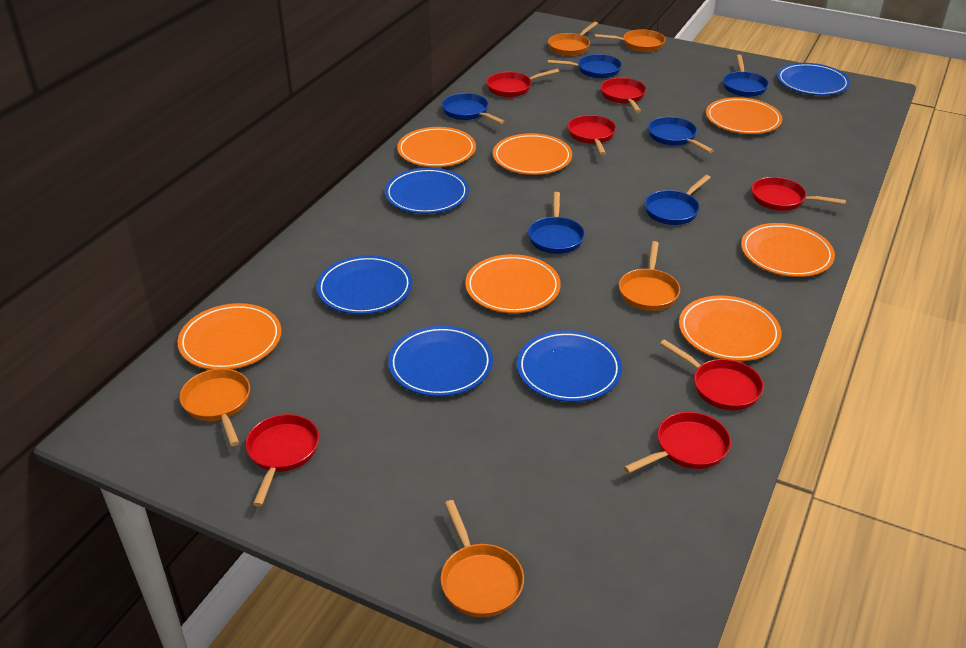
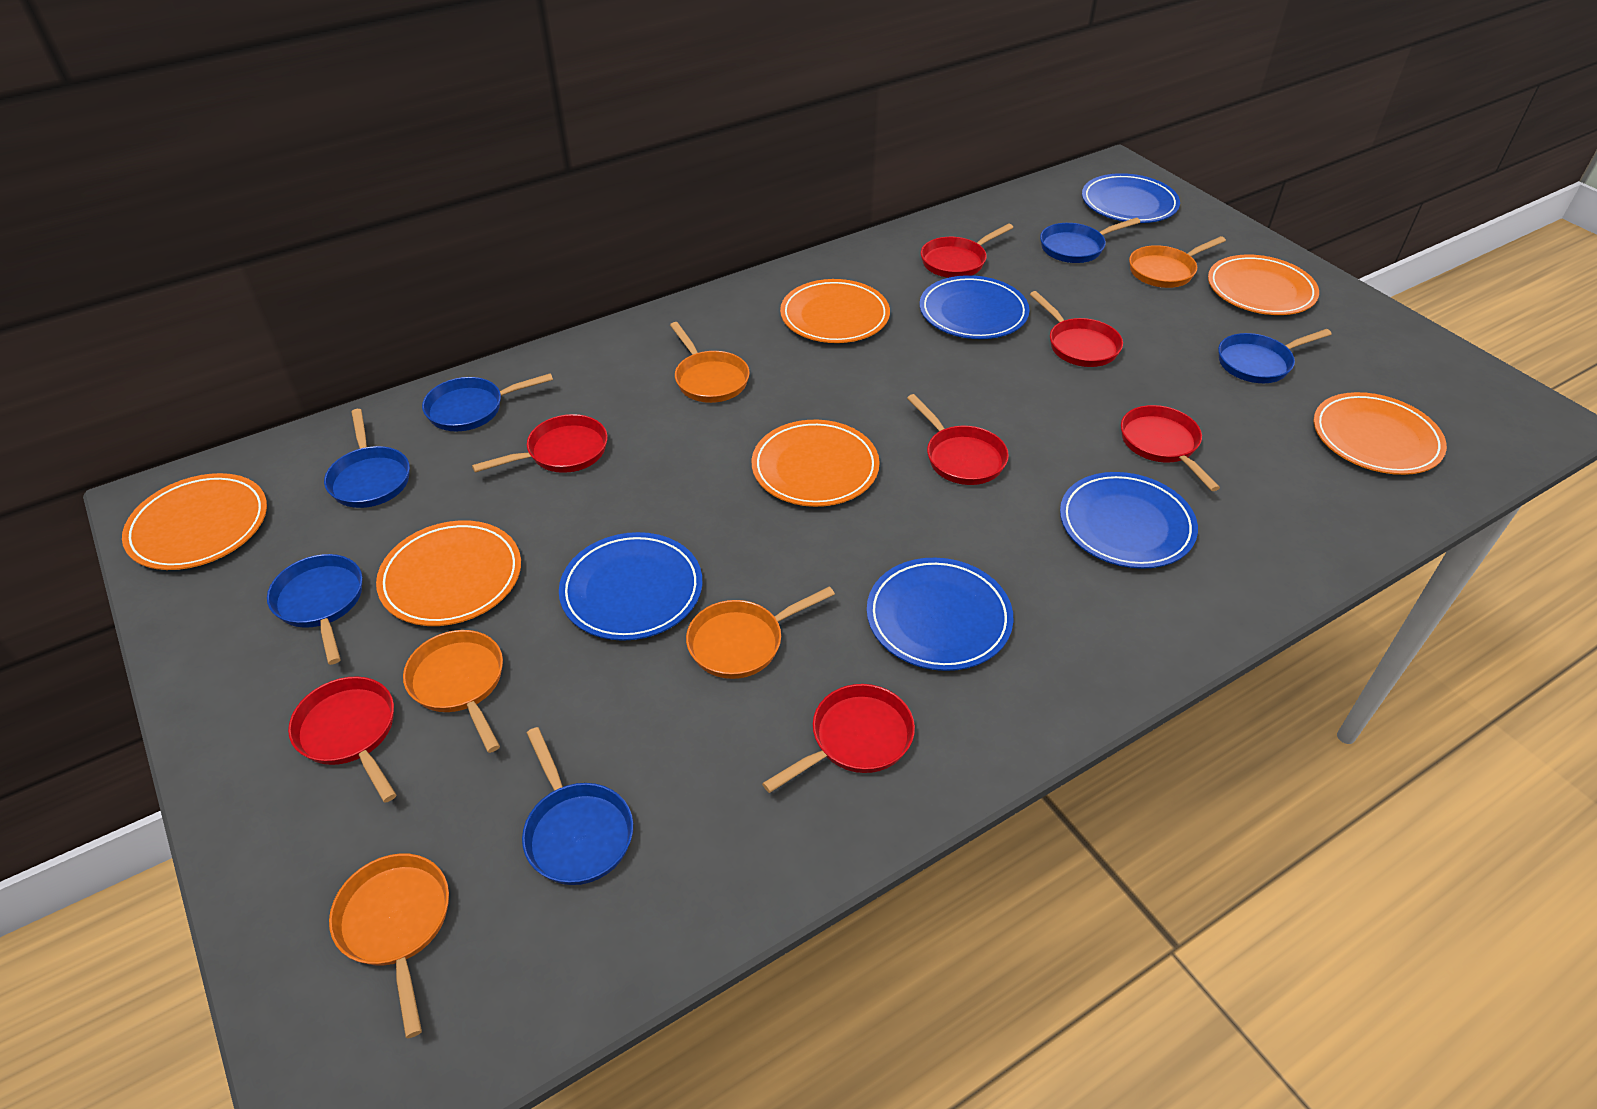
orange plate: [178,303,281,370] [397,127,476,167] [465,254,561,313] [493,133,572,175] [679,295,781,361] [706,97,782,134] [741,223,835,277] = 7 -> [122,473,267,570] [376,520,521,626] [752,420,880,507] [780,279,890,343] [1208,255,1319,315] [1314,392,1447,475] = 6

